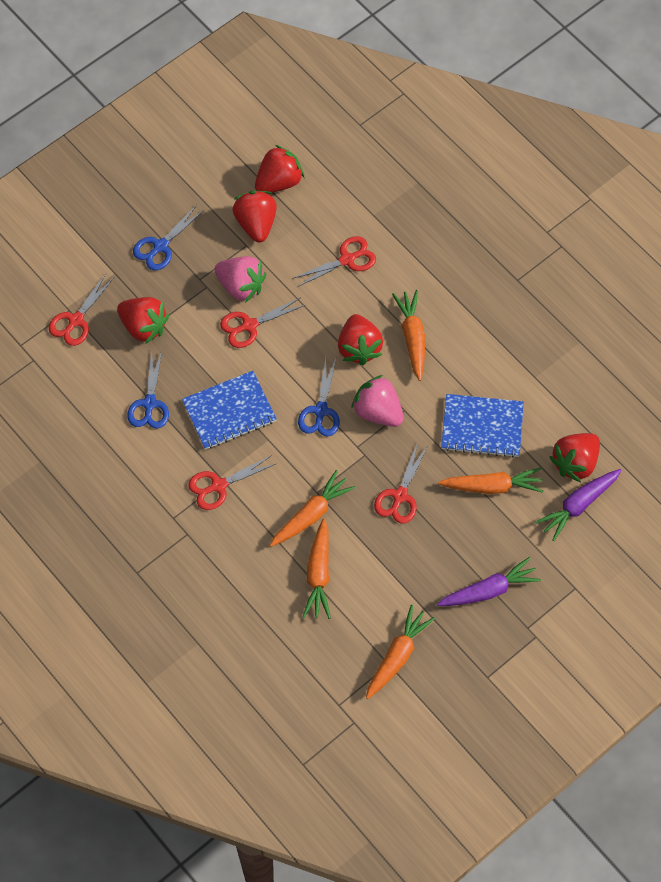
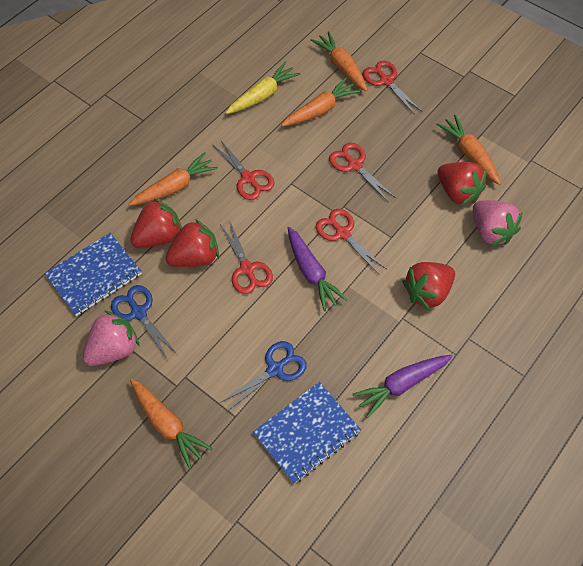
blue scissors: [127,351,169,429] [133,205,204,270] [298,358,340,437] = 3 -> [111,285,178,360] [220,341,307,411] = 2
red strawberry: [117,297,169,344] [232,191,277,242] [255,145,304,193] [338,314,383,365] [550,433,600,483] = 5 -> [130,198,182,248] [165,219,219,267] [402,262,455,311] [437,162,487,206] = 4
yellow carrot: none = 0 -> [226,62,300,114] = 1

